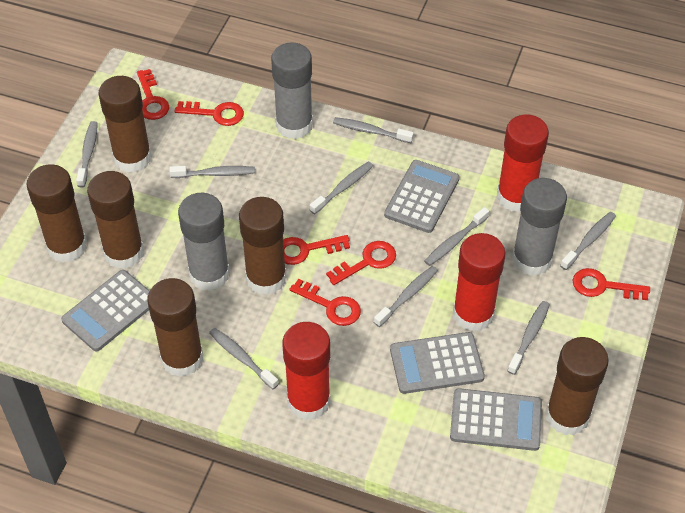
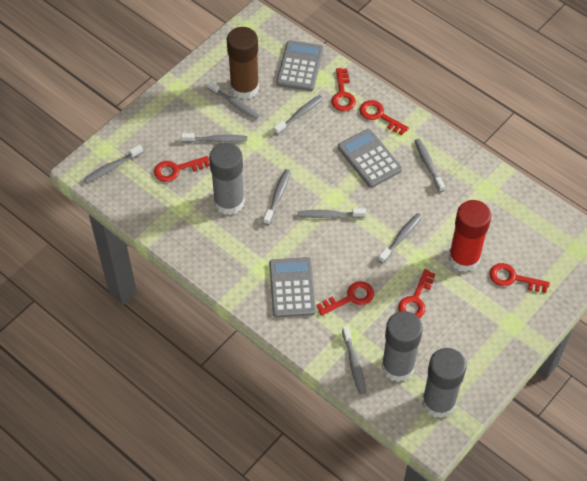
brown glue stick: [27,164,87,263] [87,171,144,269] [99,76,152,173] [147,278,203,377] [239,197,287,295] [546,337,609,436] = 6 -> [227,27,259,99] = 1
grey calculator: [61,270,150,352] [384,160,460,233] [390,332,485,394] [450,388,542,451] = 4 -> [269,257,316,318] [276,40,324,91] [338,129,402,188] = 3
red glue stick: [283,322,330,420] [453,233,505,332] [497,114,549,212] = 3 -> [448,200,491,272] = 1

